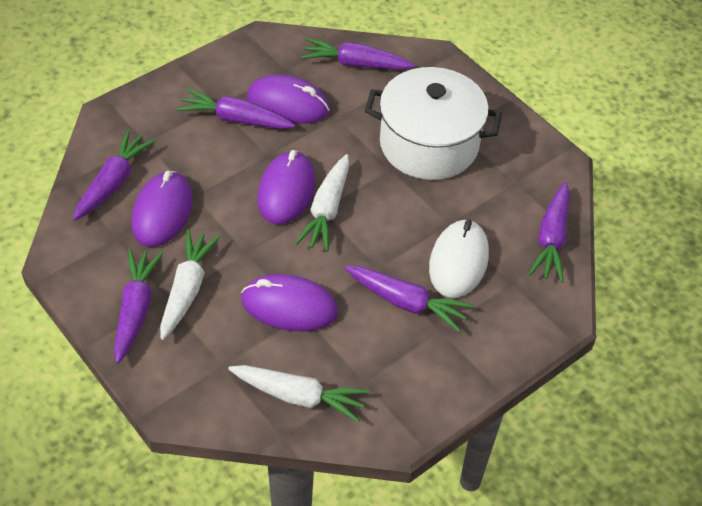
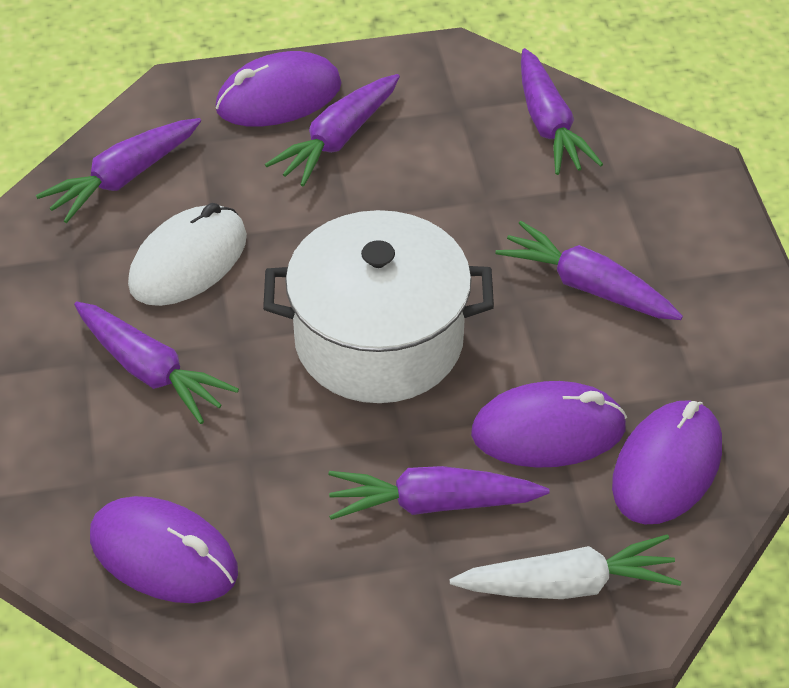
white carrot: [160,230,220,340] [228,365,369,423] [295,154,349,252] = 3 -> [450,534,682,599] = 1

